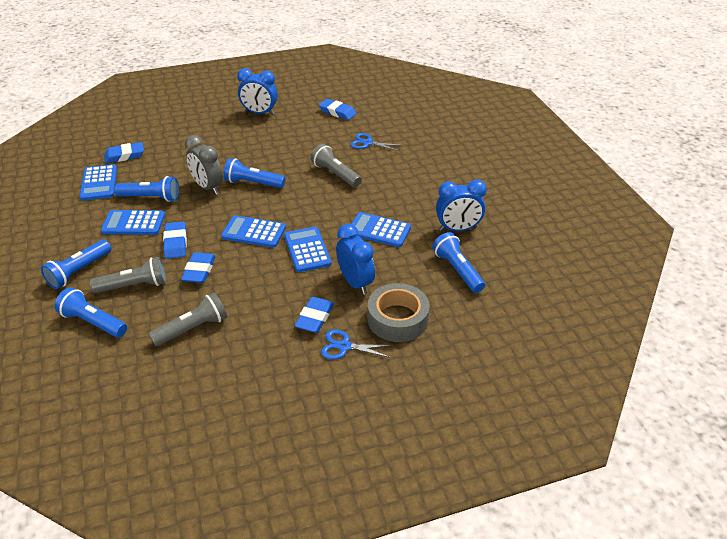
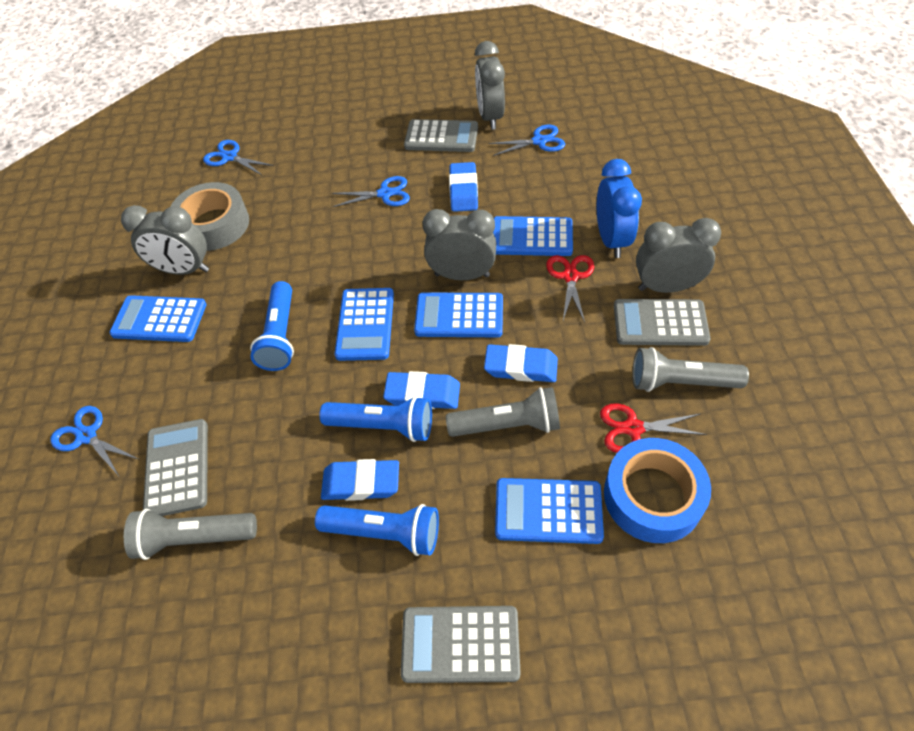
blue clock: [237,68,278,115] [336,224,375,295] [436,179,487,231] = 3 -> [597,159,642,258] = 1
blue eraser: [104,142,144,163] [163,222,187,259] [181,252,216,283] [294,297,334,333] [319,99,356,120] = 5 -> [321,459,399,501] [383,371,460,409] [449,162,478,212] [484,344,558,382] = 4
blue flashlight: [41,240,111,289] [55,287,127,338] [114,176,179,202] [223,158,286,188] [432,232,485,293] = 5 -> [250,281,294,371] [315,504,439,556] [319,396,432,442] = 3
blue scissors: [321,329,394,359] [350,133,403,151] = 2 -> [50,406,138,476] [203,140,274,175] [332,176,410,207] [488,125,565,156] = 4
blue tape: none = 0 -> [604,438,711,543] = 1
grey calculator: none = 0 -> [143,419,208,516] [401,606,521,683] [404,119,478,152] [614,299,711,346] = 4
grey clock: [185,135,223,195] = 1 -> [121,205,209,275] [423,209,496,280] [475,41,505,130] [636,218,721,293] = 4
red scissors: none = 0 -> [546,255,594,322] [600,403,707,453] = 2

